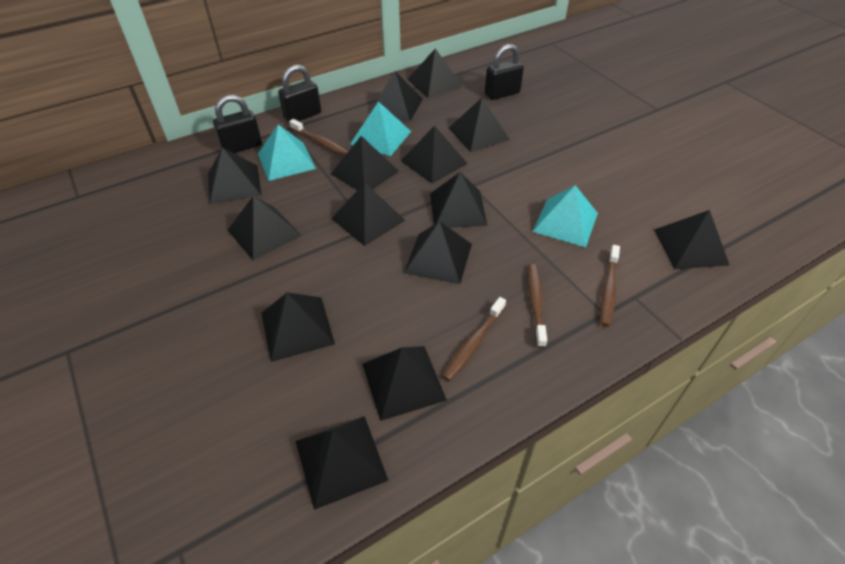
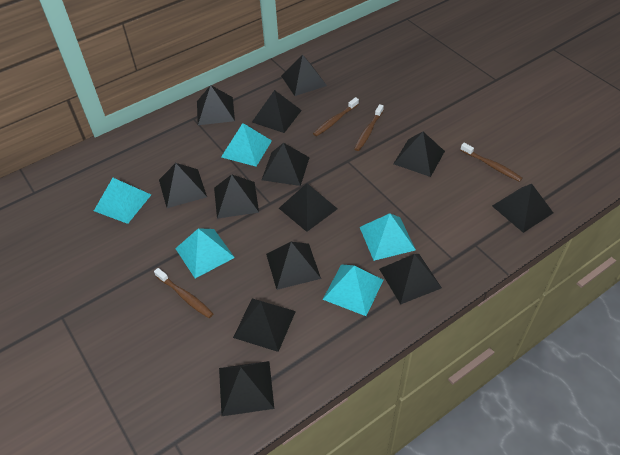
black padlock: [213,95,262,153] [278,65,321,122] [485,44,524,100] = 3 -> none = 0
black pyramid: [208,147,262,205] [228,196,302,260] [261,292,335,362] [295,416,389,510] [331,136,399,190] [331,182,406,246] [362,346,447,421] [369,71,423,121] [401,125,468,184] [404,221,472,284] [407,48,463,98] [430,172,488,228] [449,98,510,152] [654,210,729,269] = 14 -> [159,163,207,208] [197,85,235,125] [214,174,259,219] [219,361,274,416] [233,298,296,352] [252,90,302,133] [262,143,310,186] [266,242,321,290] [279,183,337,232] [281,55,327,96] [379,254,442,304] [393,132,445,177] [492,184,553,233] = 13
turquoise pyramid: [258,125,316,181] [350,101,411,156] [532,185,598,247] = 3 -> [94,178,151,224] [175,228,235,278] [221,123,272,167] [323,264,383,316] [360,213,416,261] = 5

